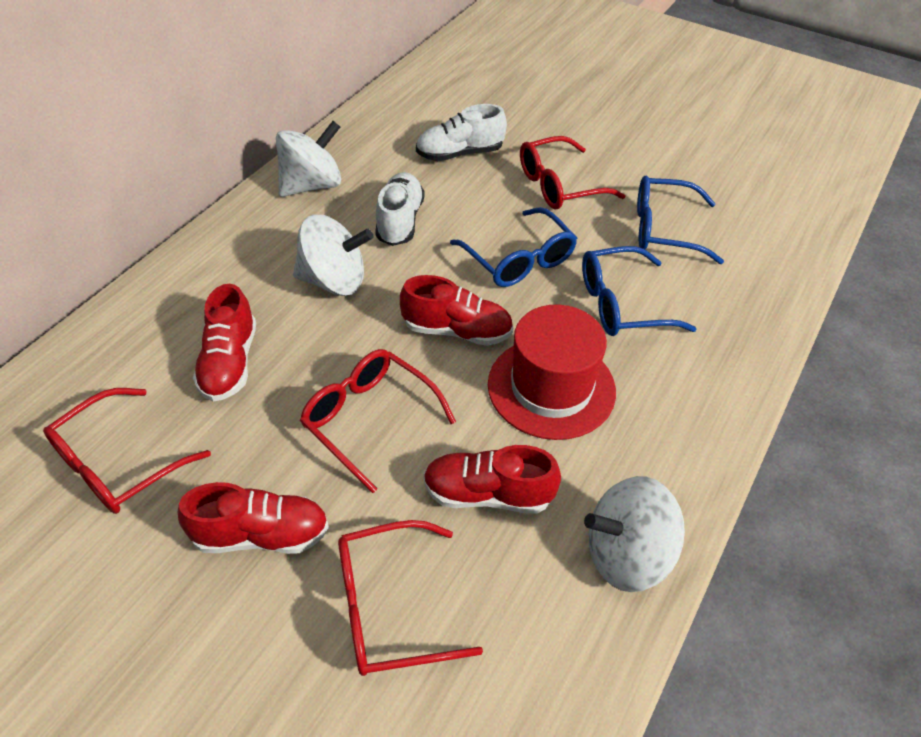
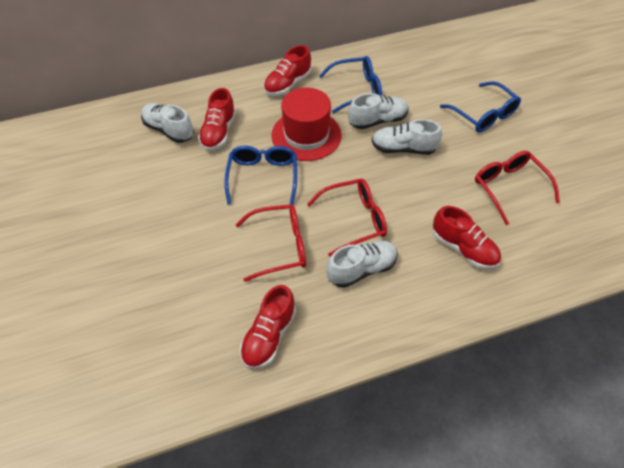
red glasses: [43,388,211,514] [300,349,456,493] [338,520,483,676] [520,136,625,209] = 4 -> [235,204,306,282] [307,179,387,257] [475,151,560,225] = 3
white shoe: [375,172,425,246] [416,104,507,161] = 2 -> [141,103,194,143] [326,241,398,288] [348,93,409,129] [372,119,442,155] = 4
white spinning top: [276,121,341,197] [293,215,373,296] [584,476,685,592] = 3 -> none = 0

